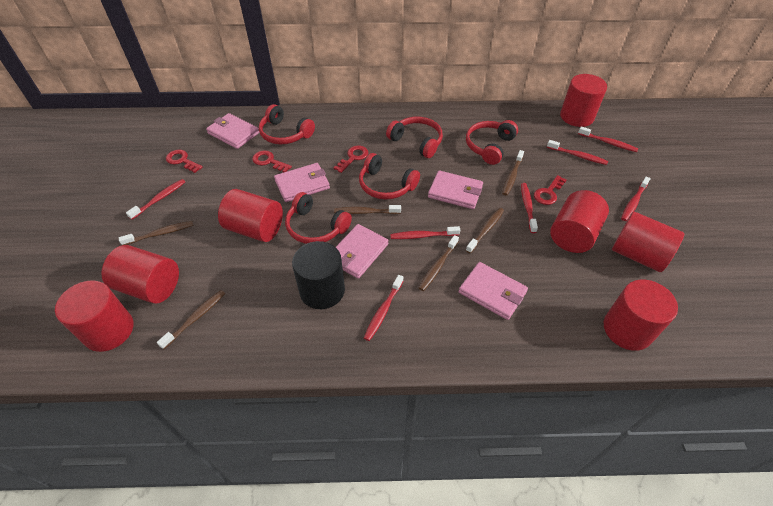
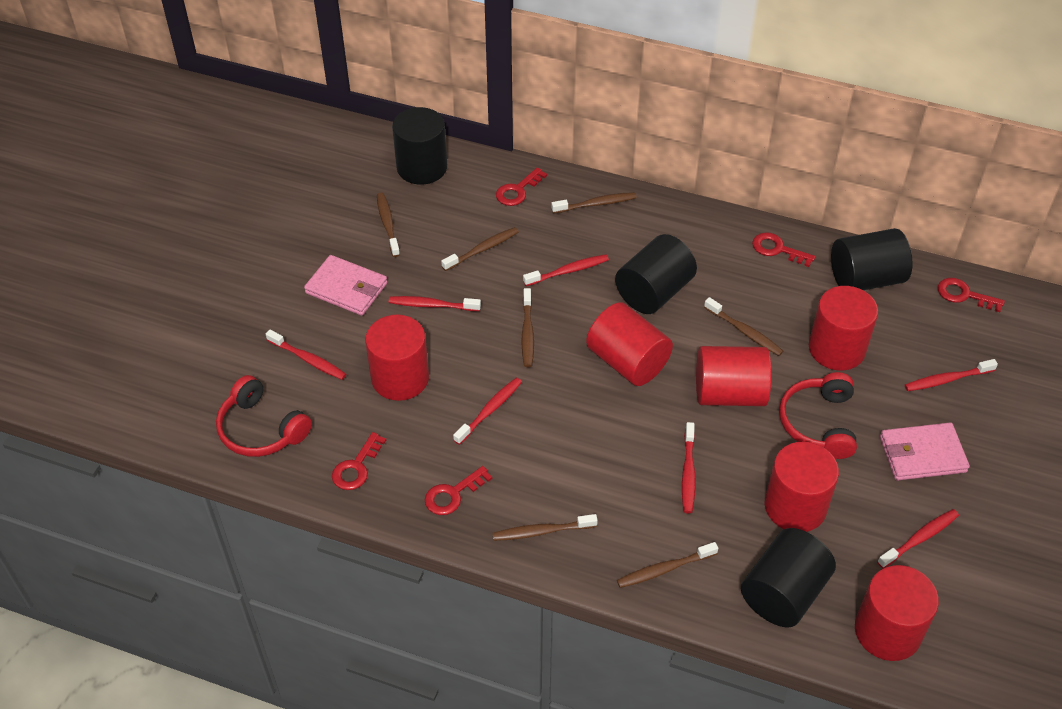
black cylinder: [292,241,345,309] = 1 -> [392,107,447,185] [615,234,697,314] [741,528,836,627] [831,228,912,290] = 4
brown toothbrush: [119,221,194,245] [157,290,225,349] [334,205,401,214] [419,235,459,291] [466,208,504,253] [502,150,524,196] = 6 -> [377,192,400,257] [441,227,519,271] [492,514,598,541] [521,288,534,367] [551,192,637,214] [617,542,718,588] [704,297,783,356] = 7
pink wallet: [206,113,259,149] [274,163,330,202] [336,224,388,279] [428,170,483,209] [459,262,528,320] = 5 -> [304,255,387,316] [880,423,970,481] = 2
red cylinder: [55,280,133,352] [101,245,179,304] [218,189,283,242] [550,190,609,253] [560,74,607,127] [604,280,678,351] [612,212,684,272] = 7 -> [365,315,429,401] [586,302,673,386] [696,346,772,406] [765,441,839,532] [809,286,878,370] [855,565,939,661] = 6
red headphones: [259,104,315,144] [285,192,352,244] [359,153,420,200] [386,117,443,158] [466,120,518,165] = 5 -> [216,375,312,457] [779,372,857,459] = 2
red key: [166,150,203,173] [252,151,292,172] [333,146,368,173] [534,175,566,205] = 4 -> [332,432,386,490] [425,466,492,515] [496,167,547,206] [752,232,815,267] [938,278,1005,312] = 5

